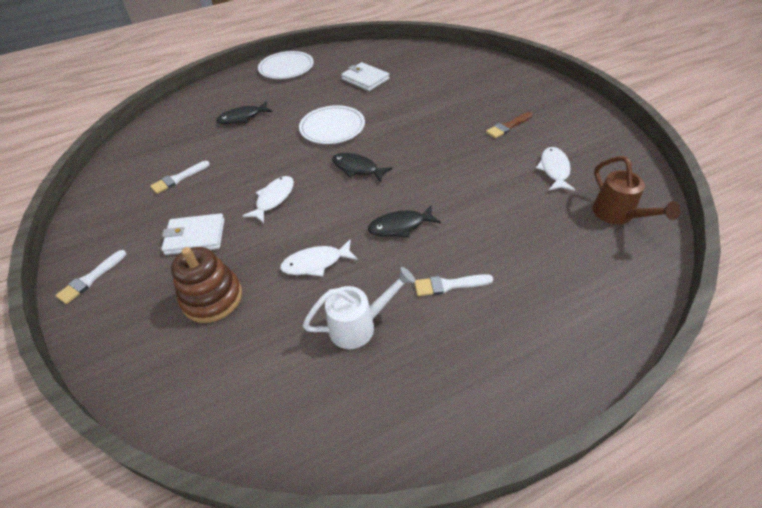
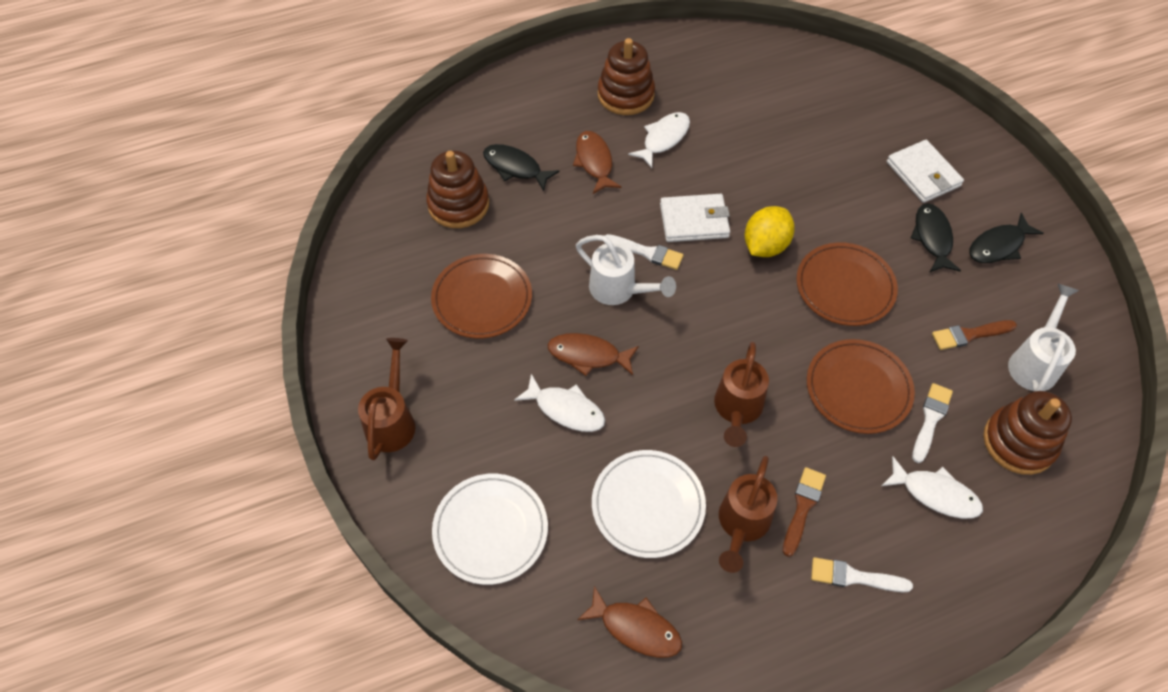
brown brush: [486,112,532,138] = 1 -> [783,467,826,557] [932,320,1017,350] = 2
brown fish: none = 0 -> [547,333,639,376] [573,131,621,194] [577,586,682,658] = 3
brown plate: none = 0 -> [431,254,532,339] [796,242,898,326] [807,339,915,434] = 3
brown stacking toy: [171,247,242,323] = 1 -> [426,151,489,228] [598,38,655,115] [983,391,1072,475] = 3
brown watering can: [592,156,681,224] = 1 -> [358,338,416,460] [714,342,769,447] [719,456,777,573] = 3
white watering can: [303,267,415,349] = 1 -> [576,235,676,305] [1008,284,1079,391] = 2
yellow lemon: none = 0 -> [744,206,795,257] = 1

